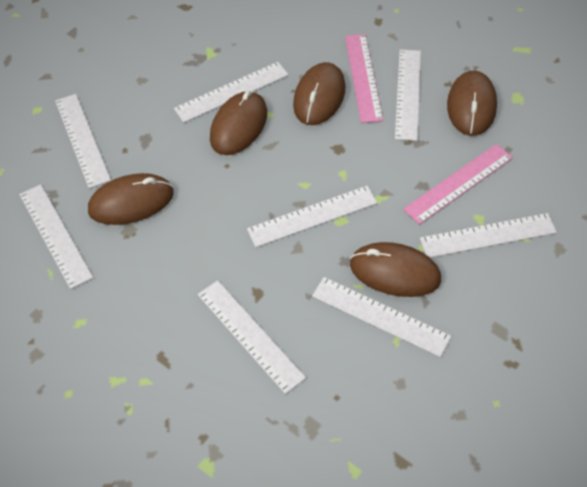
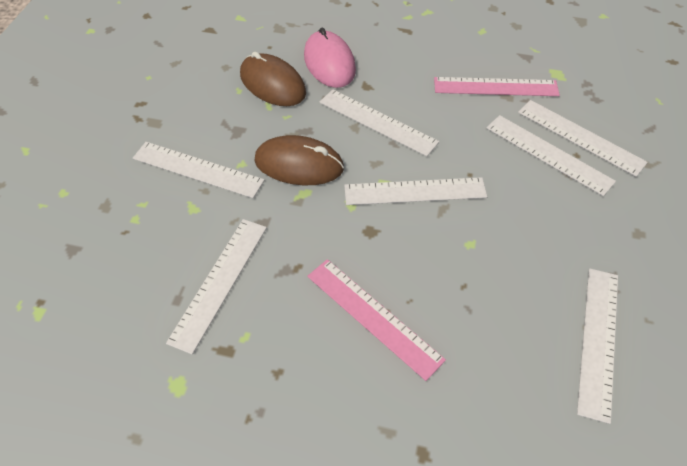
brown mouse: [88,173,174,225] [210,91,267,155] [293,62,346,125] [350,242,441,297] [447,70,497,136] = 5 -> [240,52,306,106] [255,135,344,185] = 2
pink mouse: none = 0 -> [304,28,356,88] = 1
white ruler: [19,184,93,289] [55,94,111,189] [174,62,289,123] [198,280,306,394] [247,186,377,247] [312,277,452,357] [395,49,421,141] [420,213,557,258] = 8 -> [133,142,265,198] [166,219,267,354] [319,89,439,156] [344,177,487,205] [486,115,616,196] [518,100,648,177] [577,268,618,424] = 7

